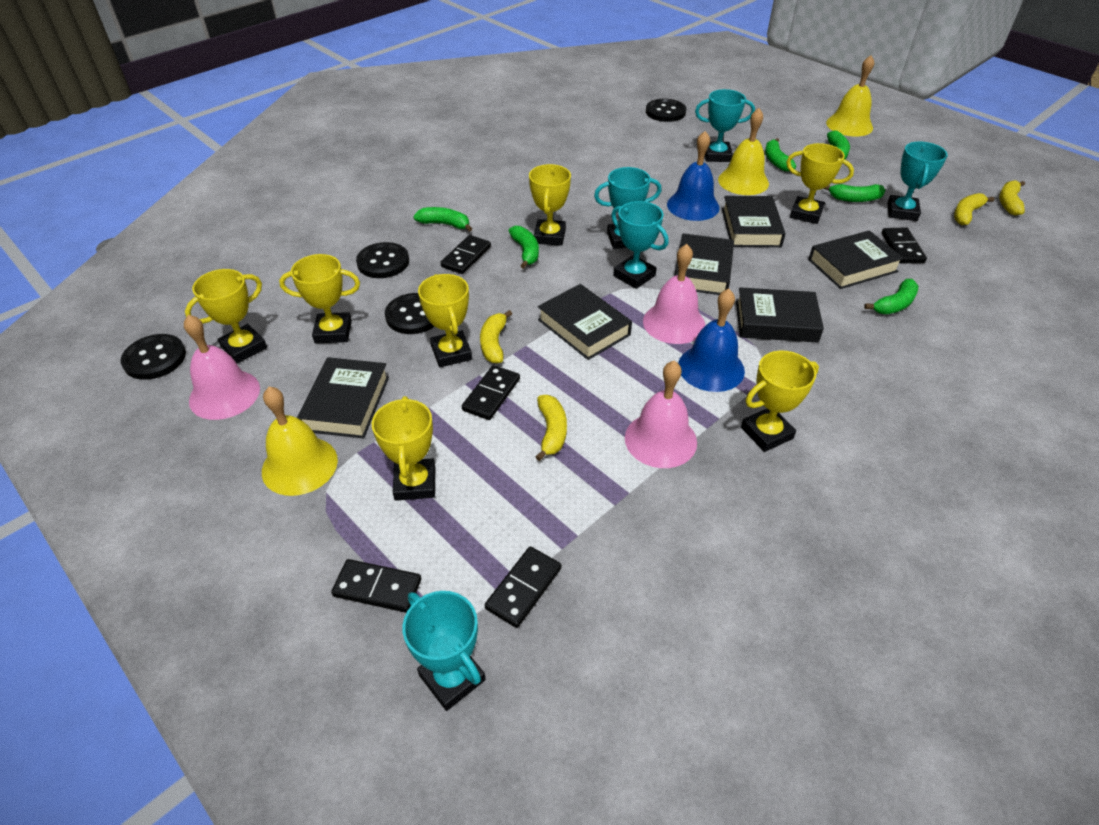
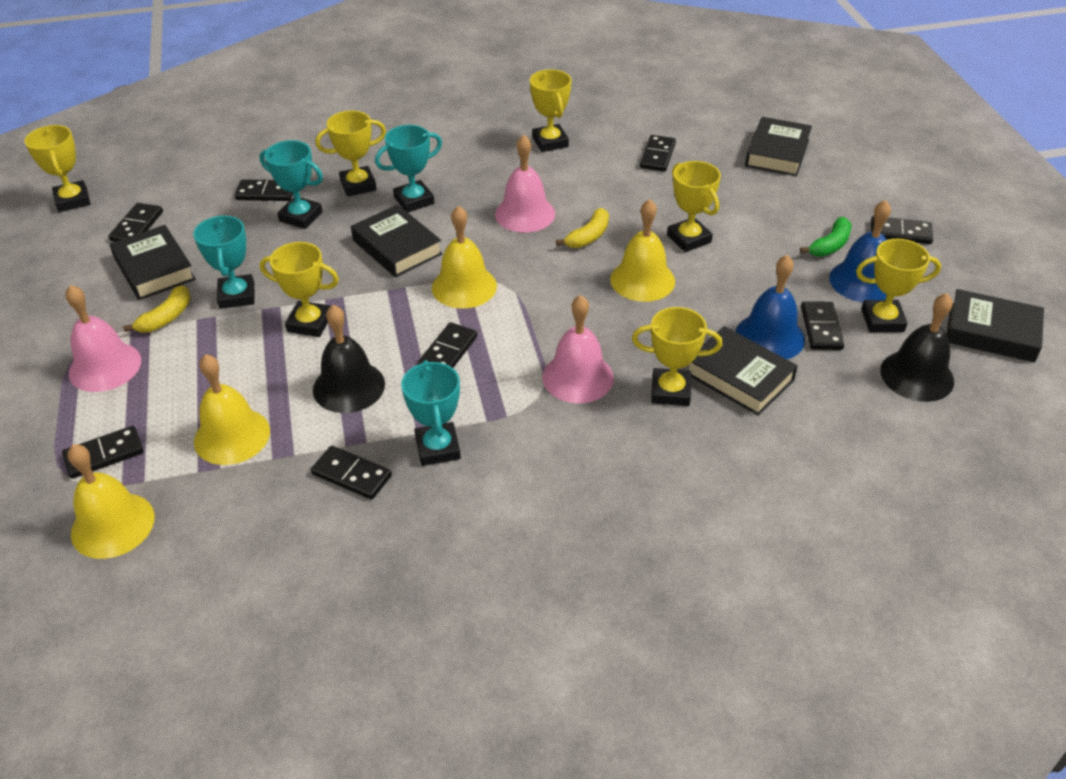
black bell: none = 0 -> [313,305,385,413] [880,293,954,402] = 2
black book: [297,357,389,439] [538,284,632,360] [674,233,734,295] [722,196,786,247] [736,287,824,343] [808,230,904,289] = 6 -> [109,225,196,300] [351,205,442,277] [688,326,798,416] [745,117,812,176] [946,289,1044,362] = 5
black button: [121,334,186,380] [356,242,409,278] [385,293,434,334] [646,99,686,122] = 4 -> none = 0
black domino: [331,559,421,613] [440,235,491,274] [462,365,520,420] [485,546,561,628] [882,227,927,264] = 5 -> [62,426,144,479] [109,203,163,242] [235,179,293,201] [311,446,392,500] [418,322,477,368] [640,135,676,172] [801,301,844,350] [871,216,933,244] = 8
green banana: [413,207,472,232] [509,226,539,269] [765,138,796,171] [823,184,885,202] [827,131,850,159] [864,279,919,314] = 6 -> [800,217,851,257] = 1
turquoise trophy: [402,591,486,711] [594,167,662,249] [611,201,668,289] [695,89,755,162] [887,141,948,221] = 5 -> [193,215,254,309] [260,140,323,229] [375,125,442,212] [401,360,461,466] = 4
yellow banana: [480,310,512,363] [535,395,567,461] [954,193,994,225] [999,180,1025,215] = 4 -> [123,285,191,333] [556,208,609,248] = 2
yellow bell: [262,387,338,496] [718,108,769,195] [826,55,874,136] = 3 -> [68,444,155,559] [194,354,270,465] [432,206,497,309] [610,199,675,302] = 4

